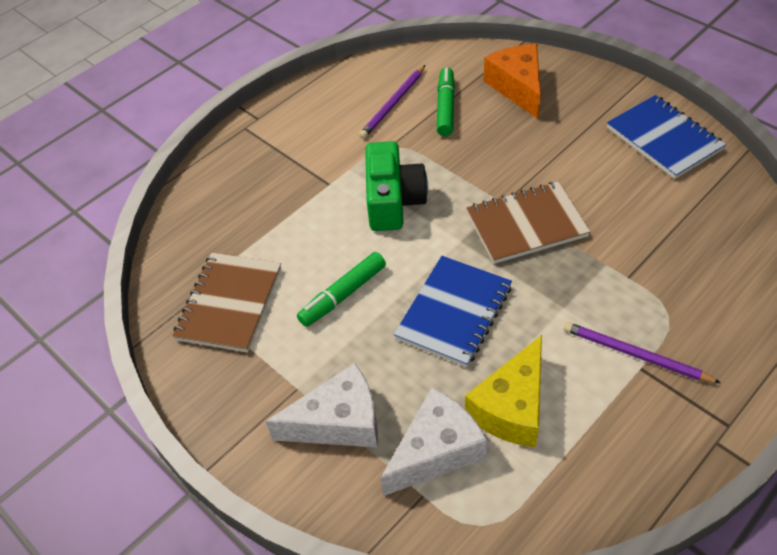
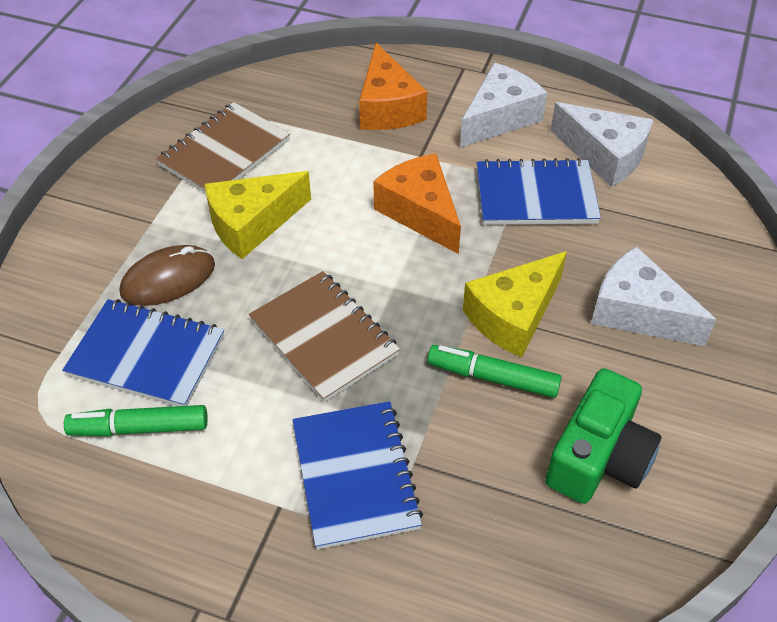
blue notebook: [394,256,512,367] [607,95,726,179] = 2 -> [62,299,224,406] [292,401,423,550] [477,158,601,225] = 3
brown mouse: none = 0 -> [120,245,215,306] = 1
orange cheese: [484,44,541,119] = 1 -> [359,43,427,130] [373,153,461,254] = 2
purple pencil: [359,65,425,139] [563,322,721,383] = 2 -> none = 0
white cheese: [266,363,378,448] [380,388,487,496] = 2 -> [460,63,547,148] [550,102,653,187] [591,246,717,346] = 3
yellow cheese: [465,335,542,448] = 1 -> [204,171,311,259] [463,251,567,357] = 2

